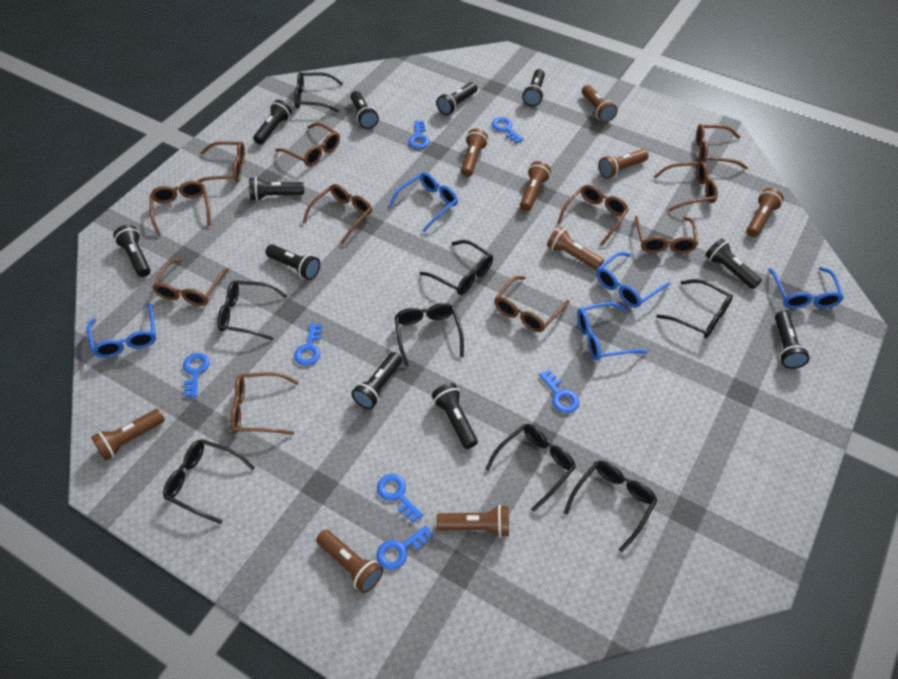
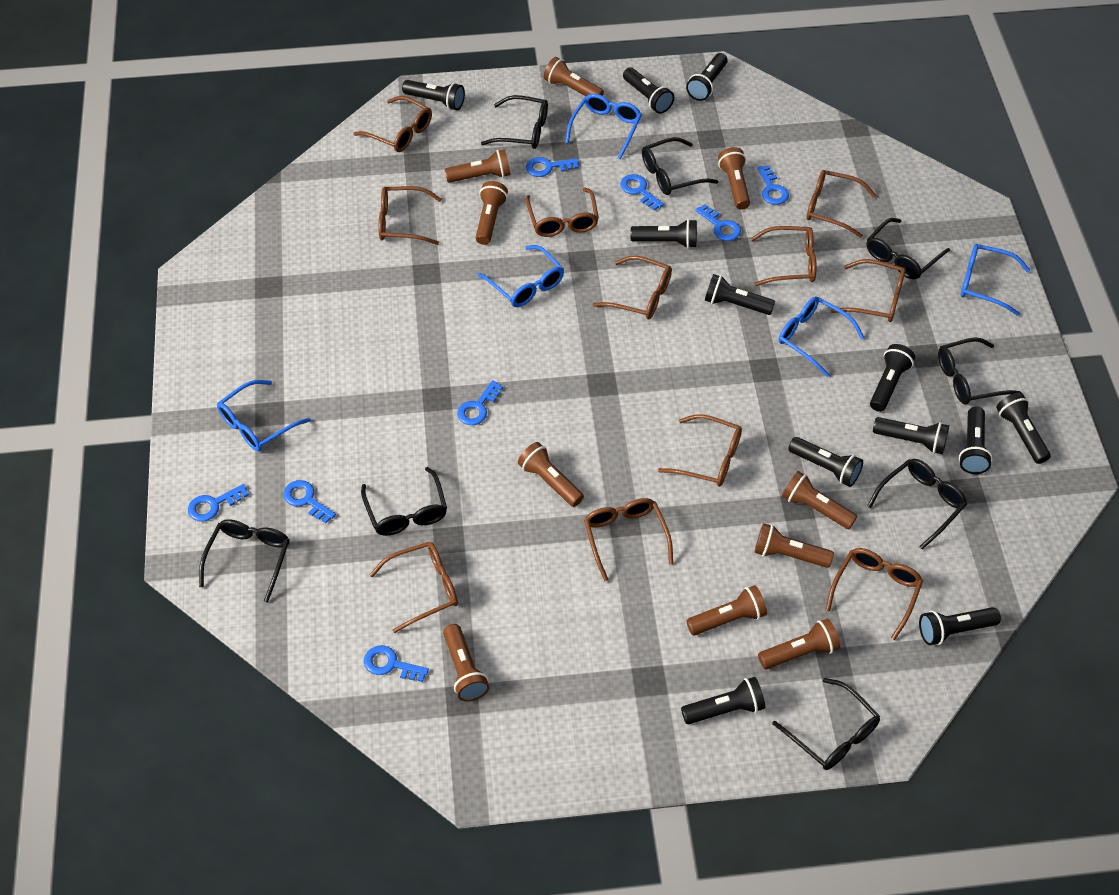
black flashlight: [113,225,151,277] [249,177,304,201] [253,100,292,145] [265,244,320,280] [350,91,379,129] [351,352,402,409] [432,383,478,449] [436,82,478,115] [522,69,545,106] [705,238,762,289] [775,311,810,369] = 11 -> [402,80,465,110] [623,68,674,114] [630,219,697,248] [681,677,765,724] [686,53,728,101] [705,274,775,315] [788,437,863,487] [870,344,915,412] [873,417,949,454] [919,607,1001,645] [959,407,992,474] [996,393,1051,464] = 12
blue key: [183,353,210,398] [294,323,322,366] [376,525,433,570] [377,474,423,522] [408,121,429,149] [492,117,524,143] [539,370,579,413] = 7 -> [188,484,249,522] [283,480,336,523] [364,645,429,682] [457,380,503,425] [526,157,579,177] [620,174,664,210] [695,204,741,241] [757,165,789,205] = 8
brown flashlight: [92,409,165,461] [316,530,383,593] [436,505,509,538] [461,129,488,177] [520,161,551,211] [547,226,604,270] [582,85,618,123] [599,149,649,179] [746,188,784,237] = 9 -> [443,624,489,701] [445,149,510,183] [476,181,508,245] [518,442,584,507] [544,57,604,96] [686,585,767,635] [718,147,750,210] [754,523,834,568] [758,619,840,669] [782,471,857,529] = 10

